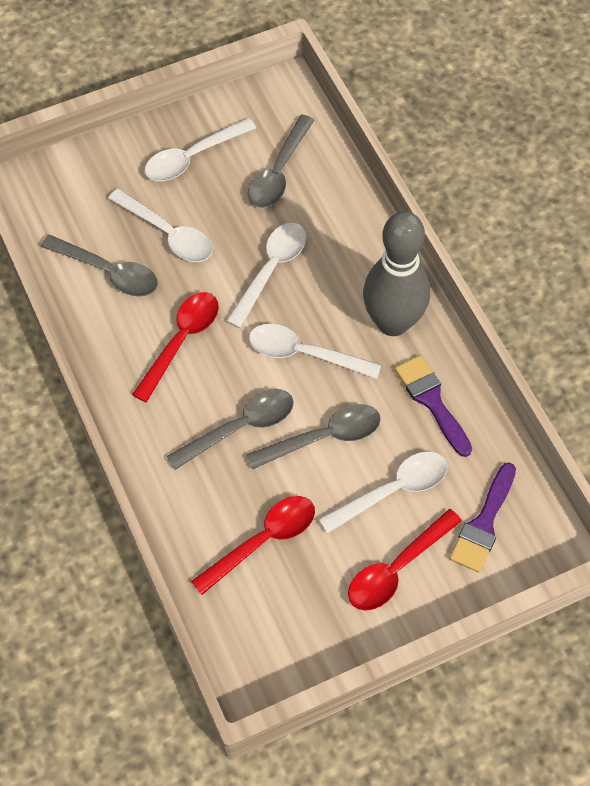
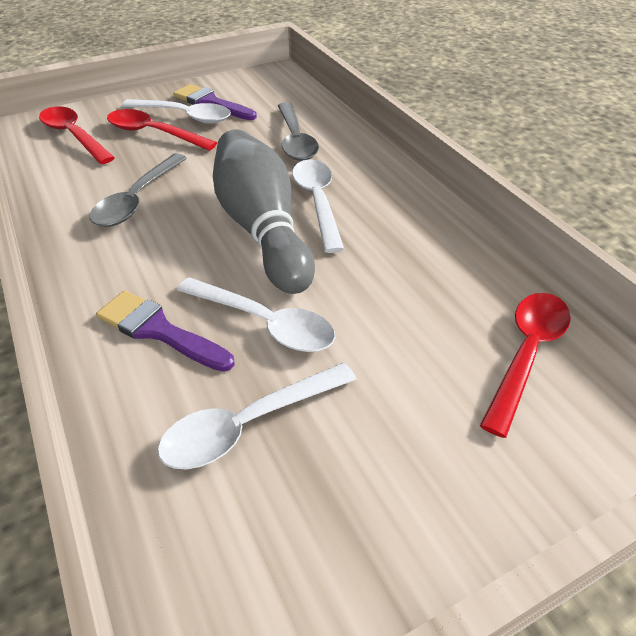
grey spoon: [41,235,158,297] [167,389,294,470] [246,404,381,469] [248,115,314,208] = 4 -> [90,154,187,227] [277,102,319,161] = 2
white spoon: [108,189,213,262] [145,118,256,181] [226,223,306,328] [249,324,381,379] [318,452,447,534] = 5 -> [122,99,231,123] [157,363,357,469] [177,277,335,352] [292,160,344,253] = 4

